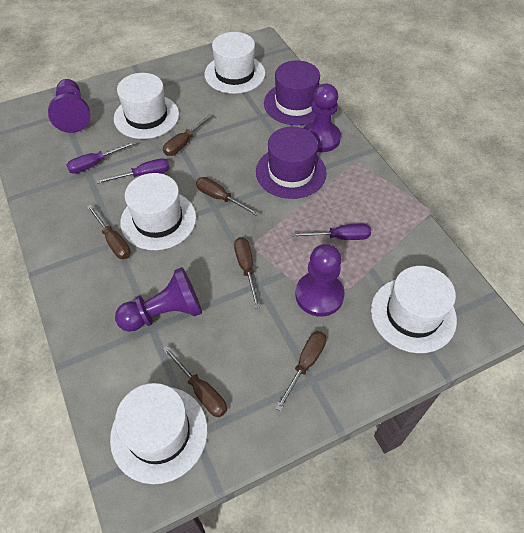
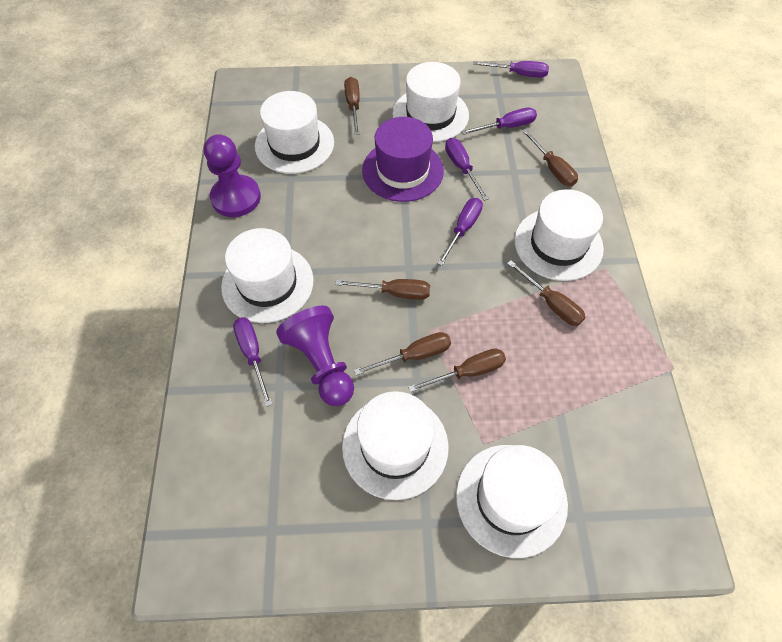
purple hat: [256,127,327,199] [264,60,320,125] = 2 -> [362,117,444,202] = 1
purple pawn: [48,79,90,133] [115,267,202,332] [296,244,345,317] [304,84,341,152] = 4 -> [204,134,261,217] [276,306,354,406] = 2
purple screwdriver: [66,141,136,174] [96,158,170,184] [291,224,371,240] = 3 -> [233,317,272,407] [437,198,483,266] [445,138,489,201] [461,108,537,135] [473,61,549,78] = 5
white hat: [110,383,208,484] [114,73,179,139] [120,173,196,250] [204,32,265,94] [371,266,457,353] = 5 -> [221,228,314,323] [255,91,334,174] [342,391,449,500] [393,62,469,142] [456,445,568,558] [514,189,604,281] = 6

